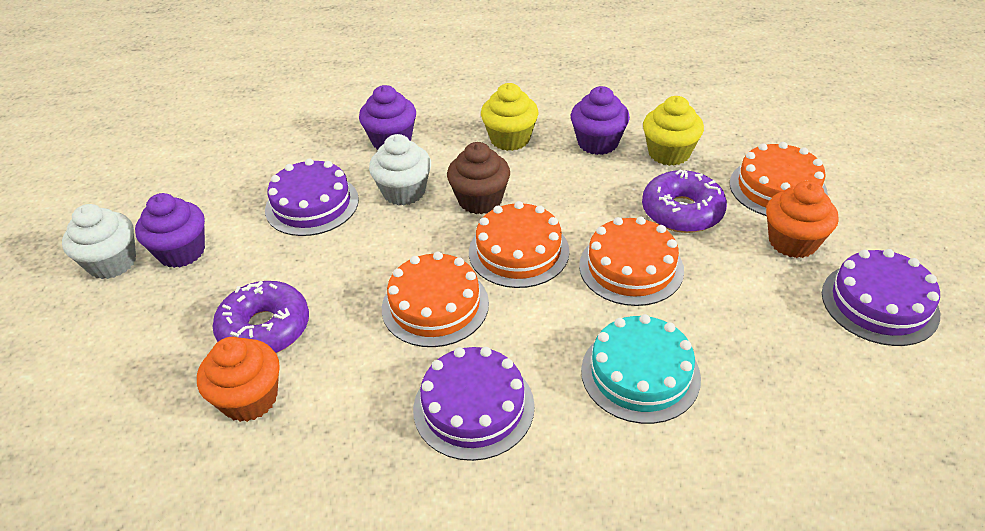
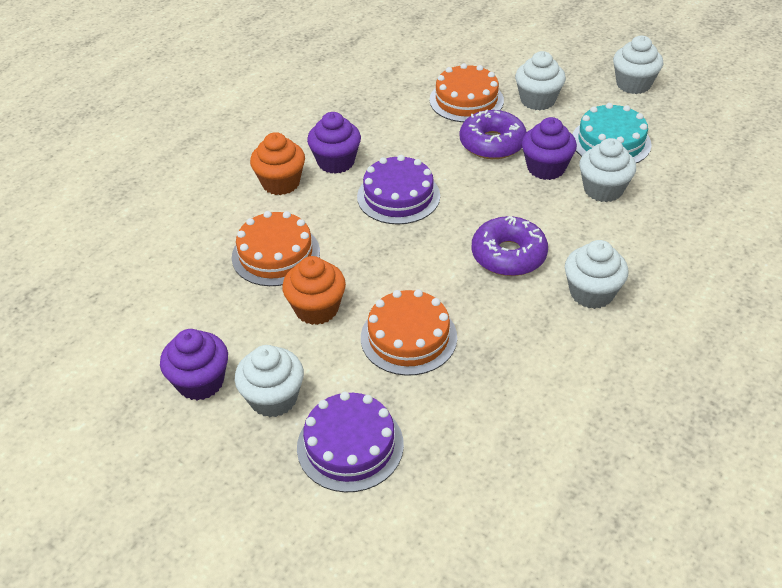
brown cupcake: [447,142,510,214] = 1 -> none = 0
orange cake: [382,252,489,347] [469,201,569,288] [579,217,684,306] [730,142,828,216] = 4 -> [232,211,320,286] [361,289,457,376] [429,63,504,122] = 3
purple cake: [265,158,359,236] [413,347,535,461] [822,249,940,346] = 3 -> [297,392,404,492] [357,155,440,224] = 2
white cupcake: [62,204,136,279] [369,134,431,206] = 2 -> [235,345,304,418] [515,51,566,110] [565,240,628,309] [579,138,636,202] [613,36,663,94] = 5
yellow cupcake: [481,83,538,151] [643,96,704,166] = 2 -> none = 0

